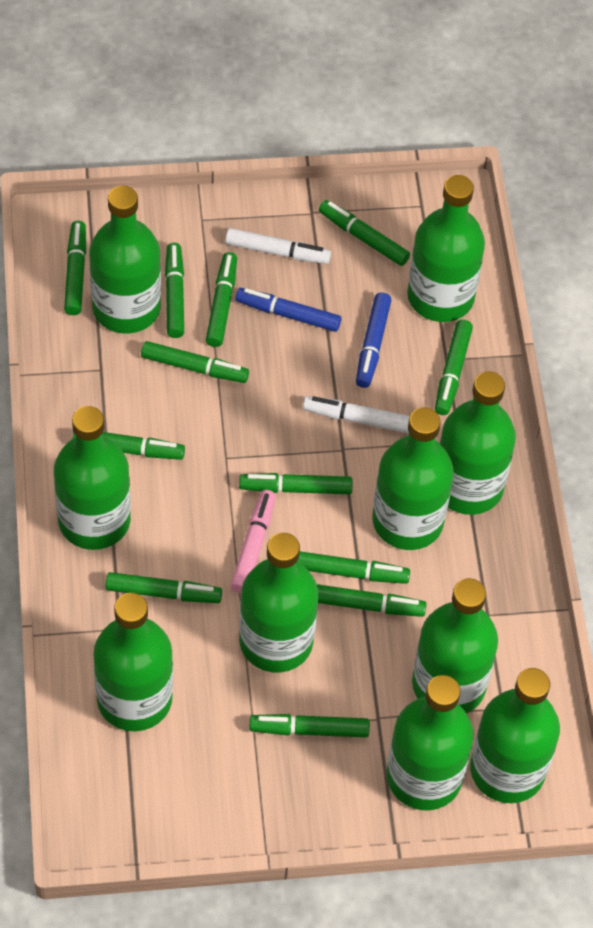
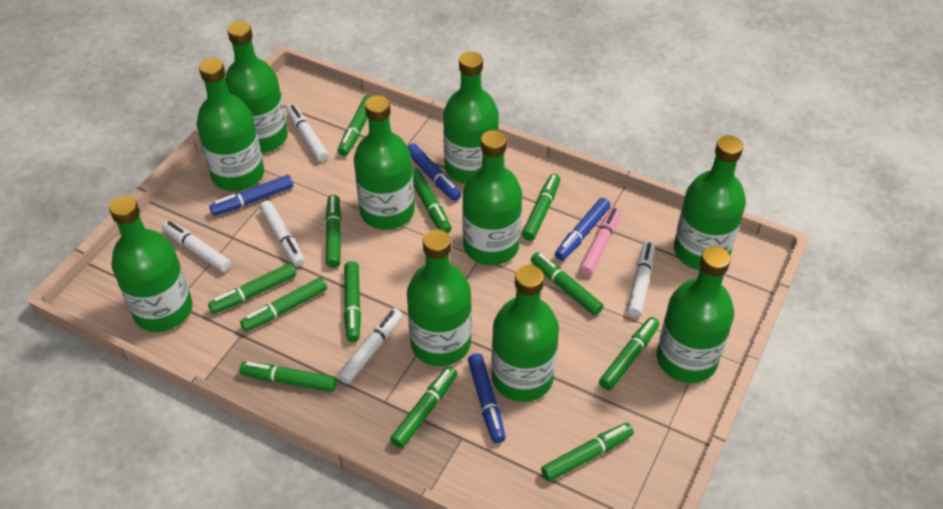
blue marker: [236,288,341,332] [356,293,391,388] = 2 -> [209,175,293,216] [407,143,461,201] [468,353,505,443] [555,198,610,261] = 4
white marker: [225,228,331,264] [303,396,410,433] = 2 -> [162,220,231,272] [259,200,305,267] [286,104,328,162] [337,308,402,384] [627,241,655,317] = 5

